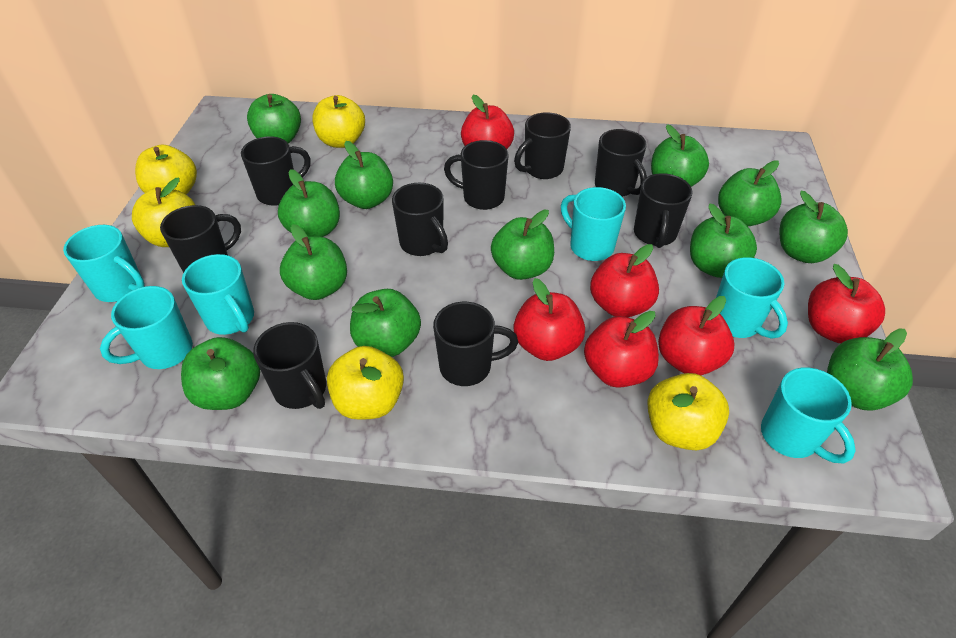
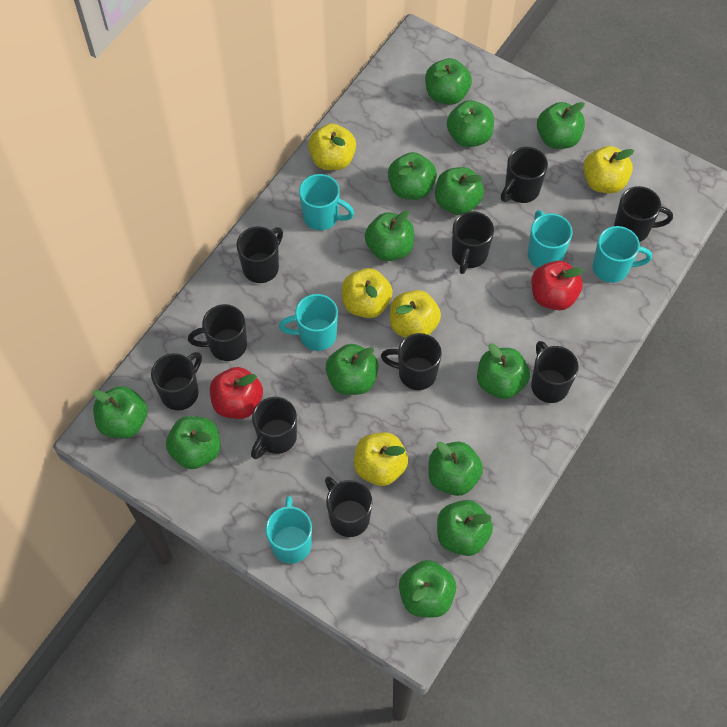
black mug: [160,205,241,273] [241,136,311,206] [253,322,326,409] [392,183,448,256] [433,302,518,386] [444,140,509,210] [514,112,571,179] [595,129,647,197] [634,173,693,248] = 9 -> [151,352,202,410] [188,304,247,361] [237,226,283,283] [251,397,297,459] [325,476,372,537] [381,333,442,390] [452,211,494,274] [501,147,548,203] [531,341,579,403] [614,186,673,242] = 10
green apple: [181,337,260,410] [247,94,301,144] [278,169,340,237] [280,224,347,300] [335,141,393,209] [350,289,421,357] [491,210,554,280] [651,124,709,187] [690,204,757,278] [718,160,782,226] [779,191,848,263] [827,329,913,410] = 12 -> [93,386,148,438] [166,416,220,469] [325,344,378,395] [365,210,414,261] [388,152,437,200] [399,560,456,618] [425,58,472,105] [428,442,483,496] [435,167,484,215] [437,500,493,556] [447,100,494,147] [477,343,530,399] [537,102,585,149] = 13
red apple: [461,95,514,149] [513,278,585,361] [584,311,659,388] [590,244,659,317] [658,296,734,375] [808,264,885,343] = 6 -> [210,367,263,419] [531,261,583,310] = 2
turquoise mug: [63,225,145,302] [100,286,193,369] [182,254,254,335] [561,187,626,261] [716,257,788,339] [761,367,856,464] = 6 -> [265,496,312,564] [279,294,338,351] [299,174,354,230] [528,210,572,268] [593,226,652,283] = 5

